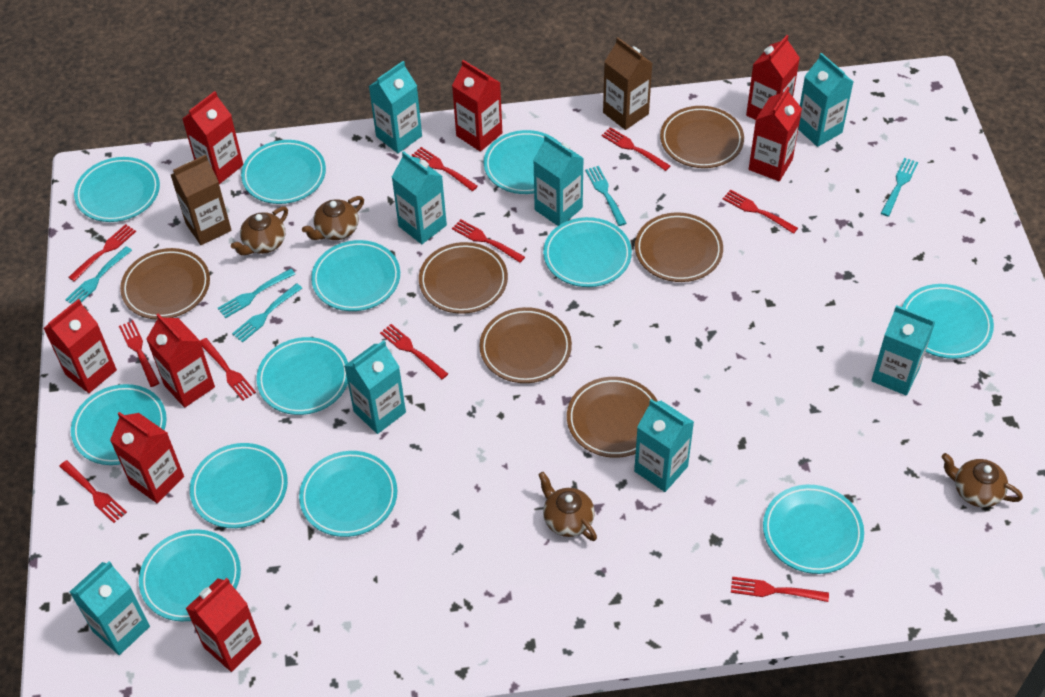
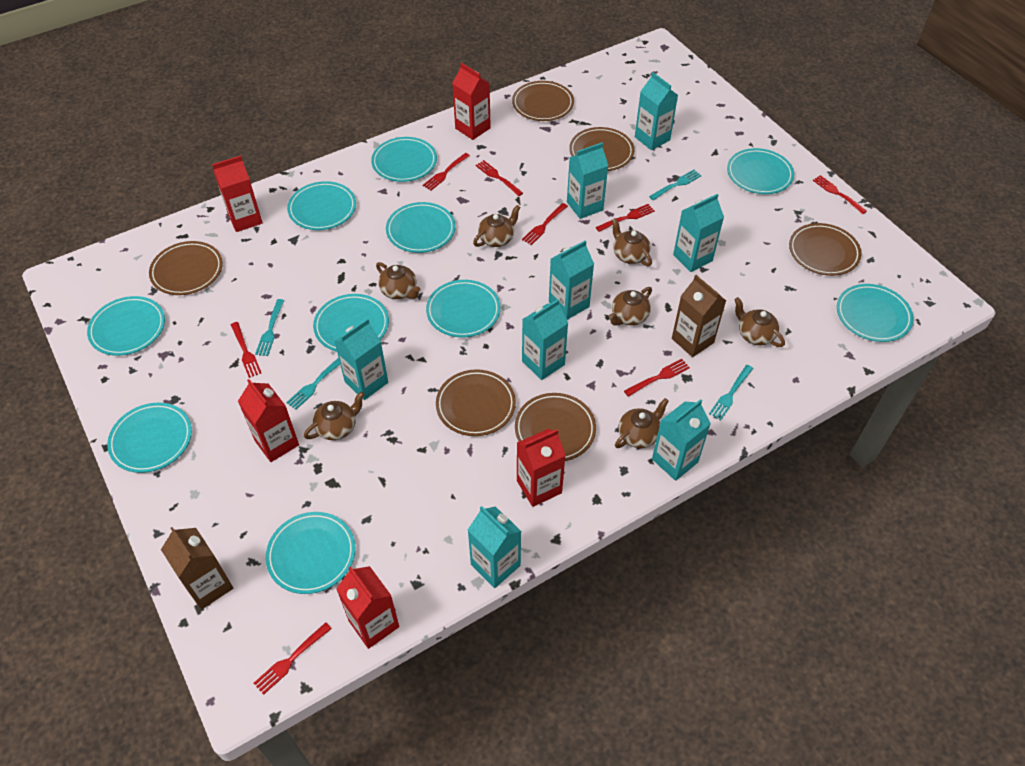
brown teapot: [231,207,288,256] [302,196,364,240] [538,472,597,541] [942,453,1023,508] = 4 -> [304,392,365,440] [376,262,421,299] [473,205,521,247] [609,287,652,325] [612,218,652,266] [615,398,669,448] [734,297,785,347] = 7
red carton: [43,299,117,393] [110,412,184,503] [146,314,215,408] [182,91,243,184] [186,578,261,672] [452,60,502,152] [746,35,800,120] [749,87,802,181] = 8 -> [212,155,263,232] [238,379,299,462] [336,566,399,649] [452,63,491,140] [517,429,566,507] = 5
red fork: [59,460,127,523] [68,224,136,282] [119,320,159,387] [200,338,256,401] [380,324,448,380] [412,147,478,191] [452,219,525,263] [601,127,670,171] [723,190,798,234] [731,577,829,602] = 10 -> [231,322,261,378] [253,622,332,695] [423,153,470,191] [476,160,523,196] [522,203,568,245] [596,204,655,232] [624,359,690,397] [813,175,867,214] = 8
turquoise fork: [65,246,132,304] [218,269,295,318] [232,283,302,342] [585,166,627,226] [881,158,918,217] = 5 -> [255,299,284,356] [286,358,340,410] [649,170,702,200] [709,365,753,420] = 4
turquoise plate: [71,384,167,465] [74,157,160,222] [139,529,241,621] [190,443,288,528] [241,140,326,204] [256,337,348,415] [299,451,397,537] [311,240,400,311] [484,130,556,194] [543,217,632,287] [763,485,864,574] [902,284,994,359] = 12 -> [87,296,165,356] [107,403,192,473] [266,512,355,594] [287,181,356,230] [313,294,389,352] [371,137,437,182] [386,202,455,253] [426,280,501,338] [727,148,794,194] [837,284,913,342] = 10

